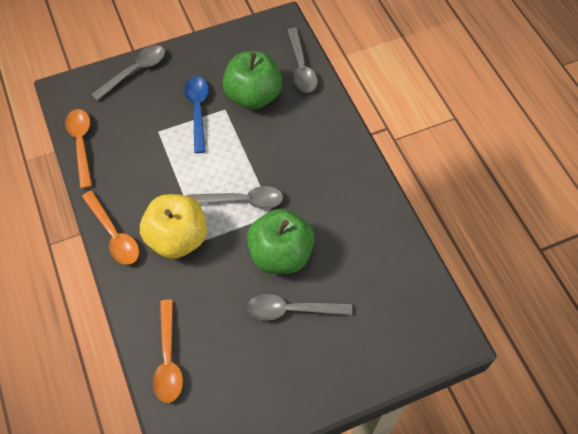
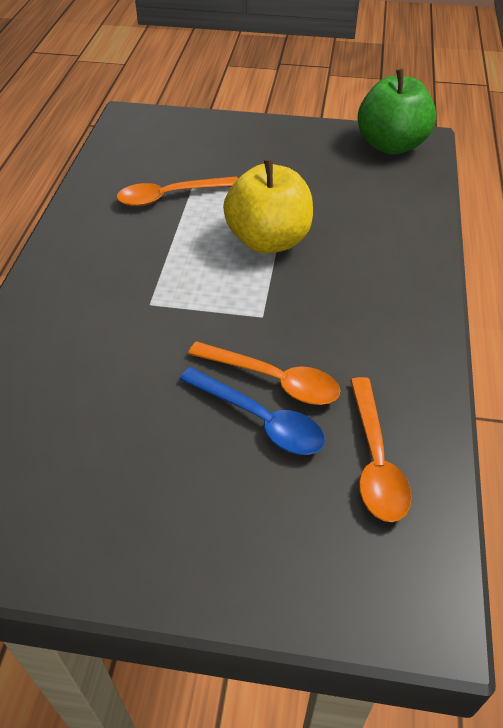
green apple: [223,51,282,110] [247,209,314,274] = 2 -> [358,69,436,155] = 1
grey spoon: [91,45,165,101] [187,186,283,209] [247,294,352,321] [287,28,318,93] = 4 -> none = 0

